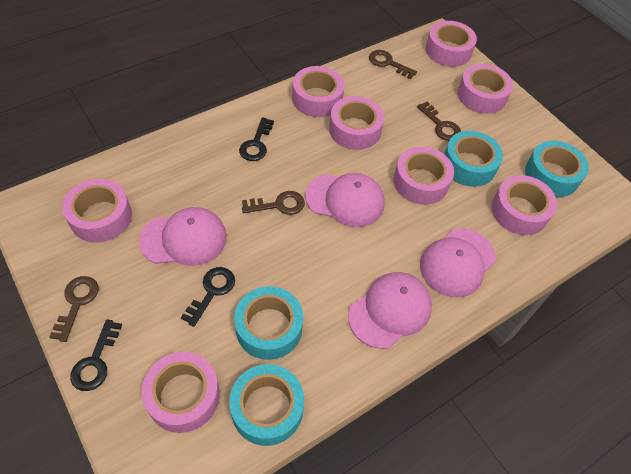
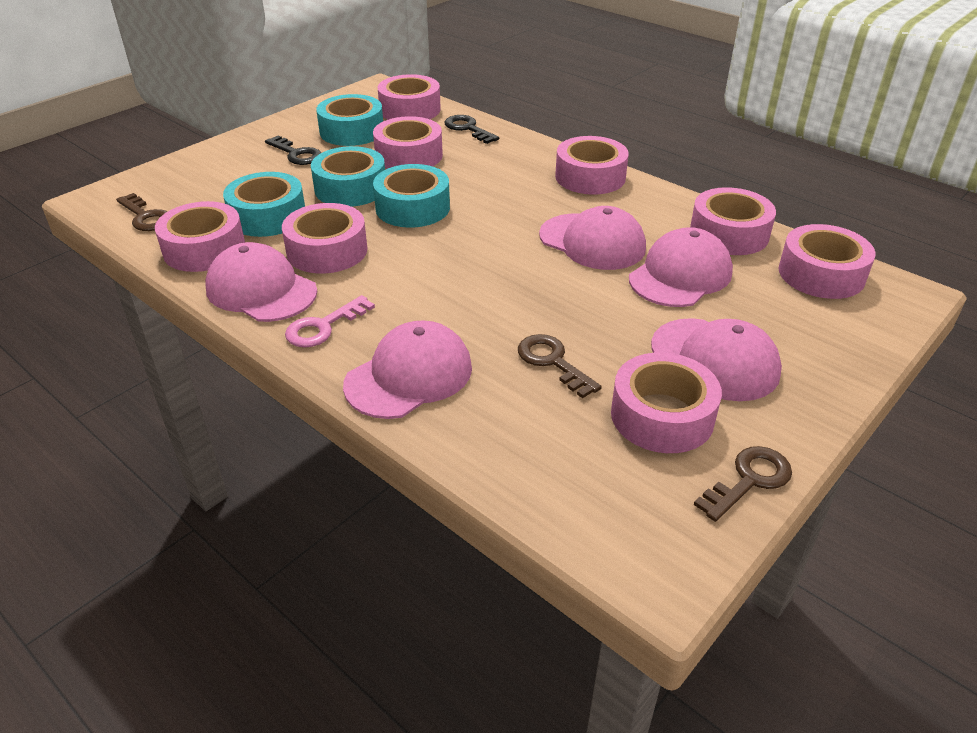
black key: [70,319,122,391] [181,267,235,327] [239,117,274,161] = 3 -> [265,135,321,165] [445,115,499,144] = 2
brown key: [50,276,99,342] [242,191,305,215] [369,50,417,79] [417,102,461,141] = 4 -> [116,193,168,231] [518,334,602,398] [694,446,792,522] = 3
pink cap: [139,207,227,266] [305,173,385,227] [348,272,432,349] [420,228,496,298] = 4 -> [205,242,317,322] [343,320,472,419] [539,206,646,270] [629,227,733,307] [651,318,782,401] = 5
pink key: none = 0 -> [285,295,375,348] = 1

